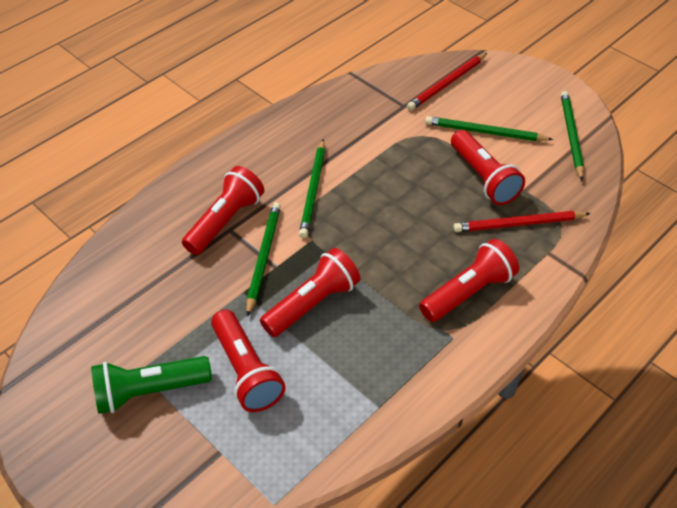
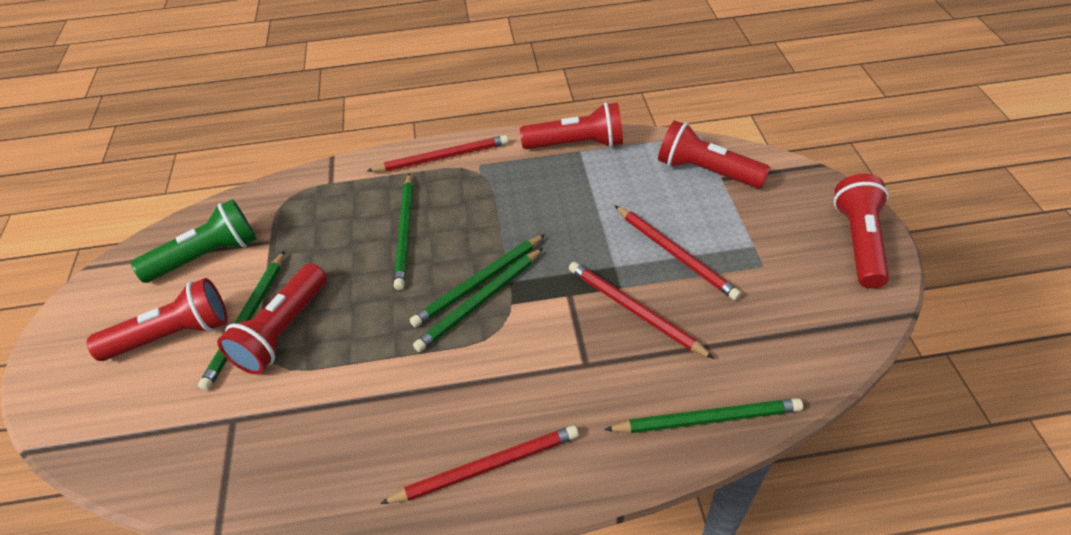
green pencil: [246,202,281,317] [299,139,325,238] [425,116,553,141] [561,91,584,181] = 4 -> [198,250,285,391] [394,173,413,290] [410,234,545,327] [413,248,543,352] [604,398,803,433] = 5
red pencil: [407,53,487,110] [454,211,591,232] = 2 -> [367,135,509,172] [380,425,579,504] [569,262,714,359] [614,205,741,300] = 4

